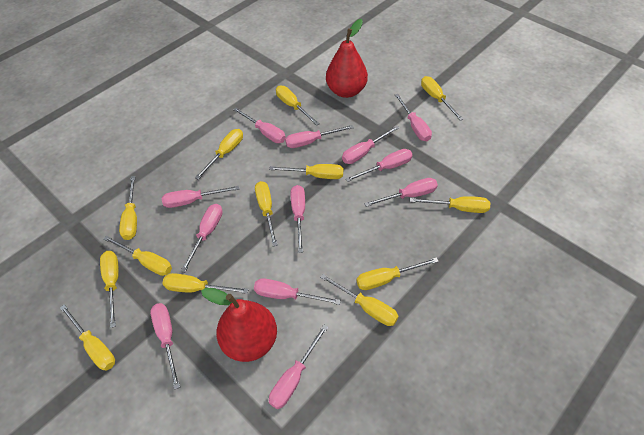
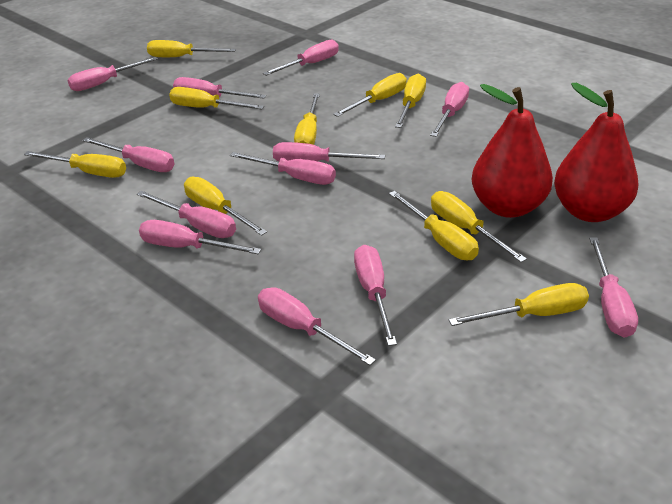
yellow screwdriver: [60,304,115,371] [100,251,119,328] [104,236,172,276] [119,176,137,240] [162,273,249,294] [195,129,243,180] [255,181,278,246] [269,164,343,179] [276,86,320,126] [320,274,399,326] [356,257,439,290] [410,196,490,213] [421,76,463,121] = 13 -> [24,151,126,178] [147,40,236,57] [169,87,264,109] [184,177,267,236] [294,94,320,145] [333,73,407,117] [389,191,479,260] [395,73,426,128] [431,191,527,262] [449,283,589,326] = 10

